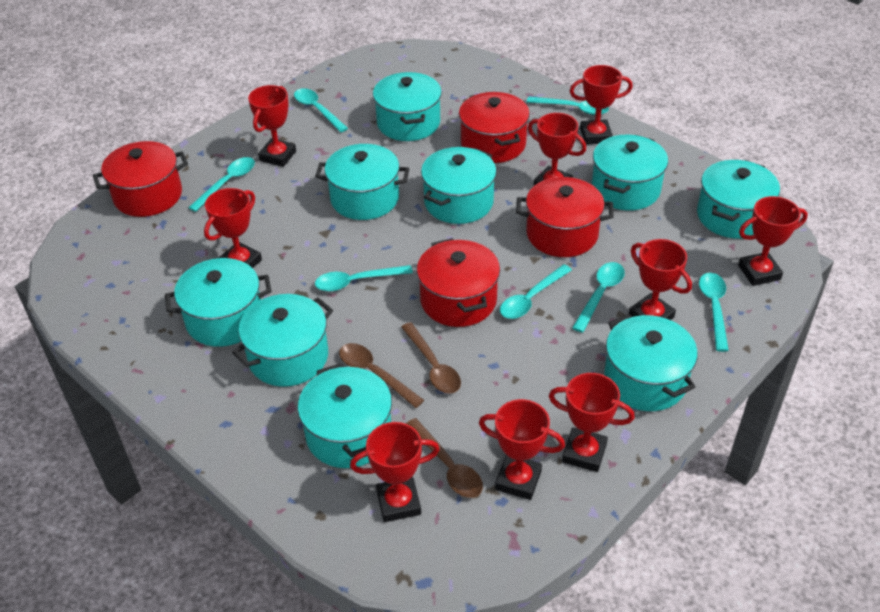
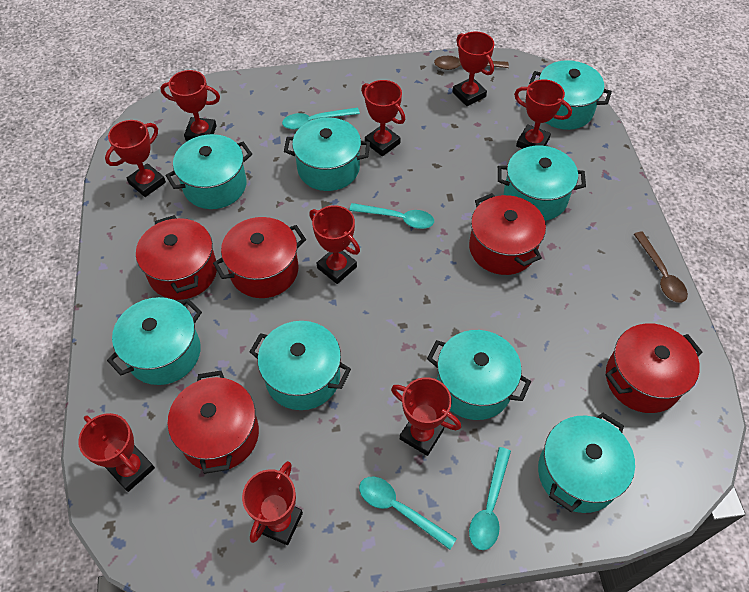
brown spoon: [339,343,424,408] [401,322,461,394] [406,418,483,498] = 3 -> [434,56,509,70] [634,231,688,303] = 2
red pot: [93,141,188,217] [417,238,500,327] [459,92,530,163] [516,177,614,257] = 4 -> [136,215,217,300] [168,371,259,474] [213,217,306,298] [469,193,546,275] [606,323,702,413] = 5
turquoise pot: [165,258,272,347] [232,294,333,387] [298,363,392,468] [315,144,409,220] [373,72,442,141] [421,147,497,224] [592,135,668,211] [604,314,698,411] [697,160,780,239] = 9 -> [107,297,202,385] [166,134,252,209] [249,321,351,410] [284,117,370,191] [427,330,531,420] [498,146,586,221] [529,60,612,130] [538,412,635,513] = 8
turquoise spoon: [188,157,255,212] [294,88,348,132] [315,265,413,291] [500,264,572,319] [527,97,609,115] [572,262,625,333] [699,273,729,352] = 7 -> [282,108,360,130] [349,203,434,229] [359,477,457,550] [469,447,511,550] = 4

